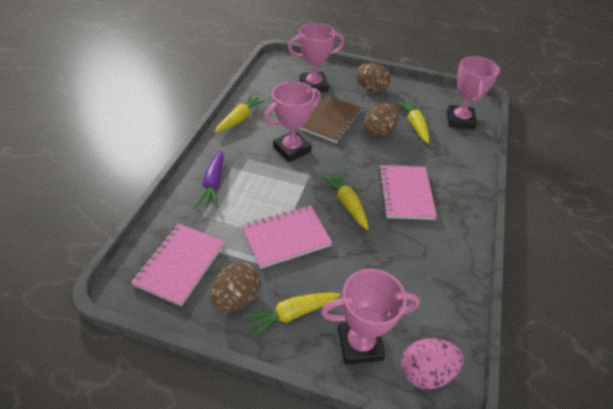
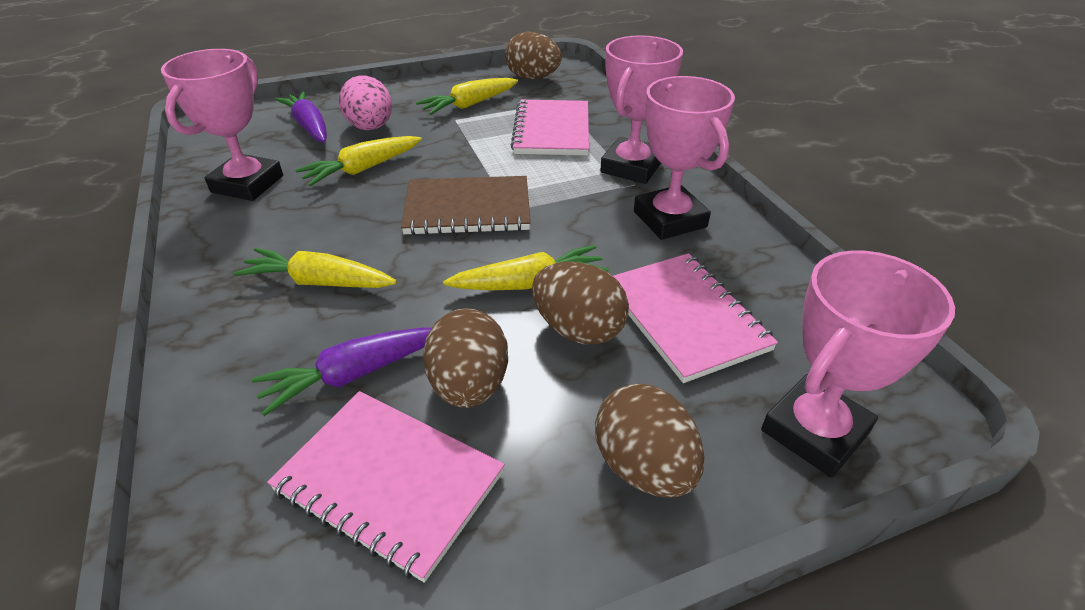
brown egg: [210,262,261,311] [356,63,390,93] [364,103,400,136] = 3 -> [423,308,508,408] [505,32,562,79] [532,261,629,344] [595,384,705,498] = 4
purple carrot: [195,150,224,208] = 1 -> [252,327,431,416] [275,91,327,143] = 2

